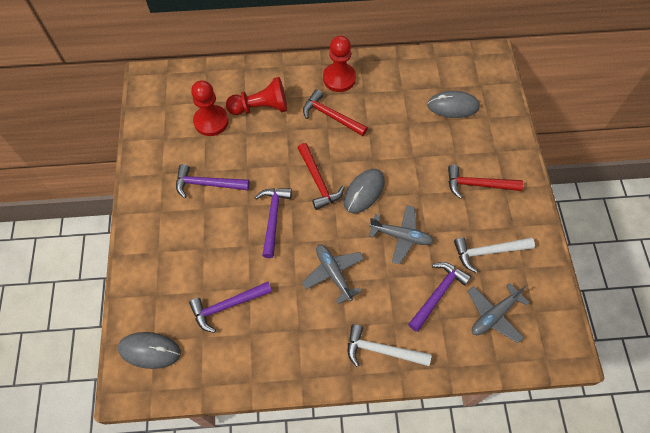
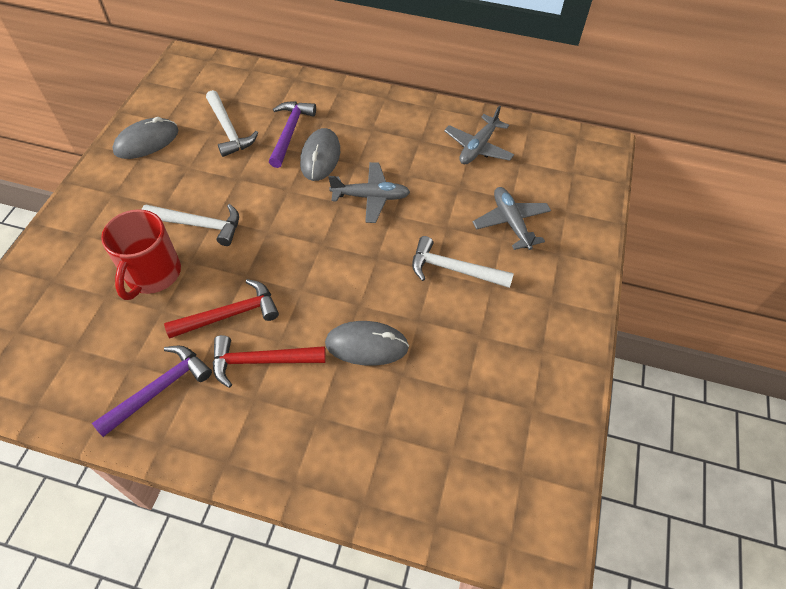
purple hammer: [176,164,249,198] [189,282,272,333] [255,188,292,258] [408,262,471,332] = 4 -> [92,346,212,437] [269,101,316,168] = 2
red hammer: [298,143,344,210] [303,89,368,136] [448,165,523,199] = 3 -> [164,279,279,338] [213,335,326,388] = 2
red mug: none = 0 -> [101,209,181,300] = 1
red pawn: [191,80,229,136] [226,77,287,115] [323,36,356,92] = 3 -> none = 0
white hammer: [348,324,431,367] [454,237,535,273] = 2 -> [142,204,239,246] [206,90,258,157] [412,236,514,288] = 3

